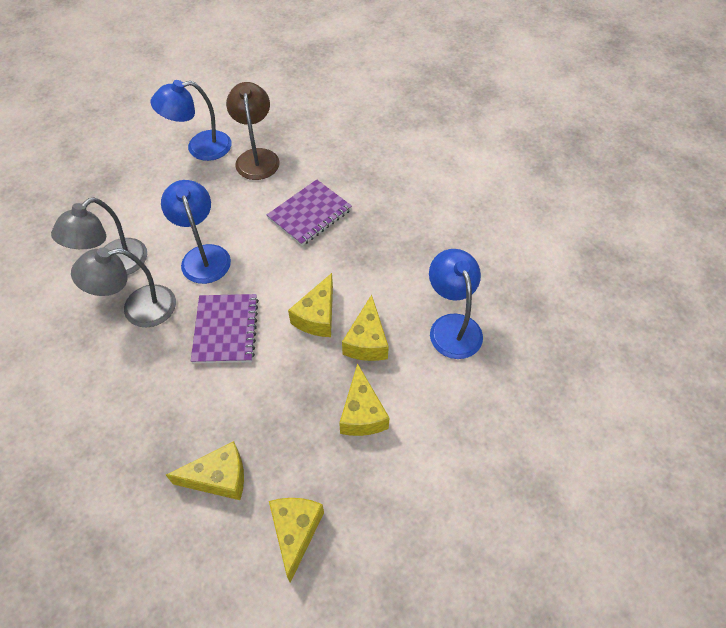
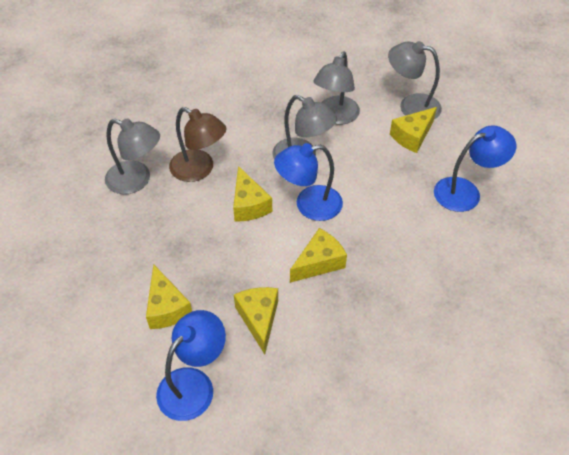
grey lamp: [51,198,147,275] [71,248,176,328] = 2 -> [105,118,160,194] [273,95,337,159] [314,51,360,124] [388,41,442,119] = 4
purple notebook: [191,294,259,364] [267,180,352,246] = 2 -> none = 0

